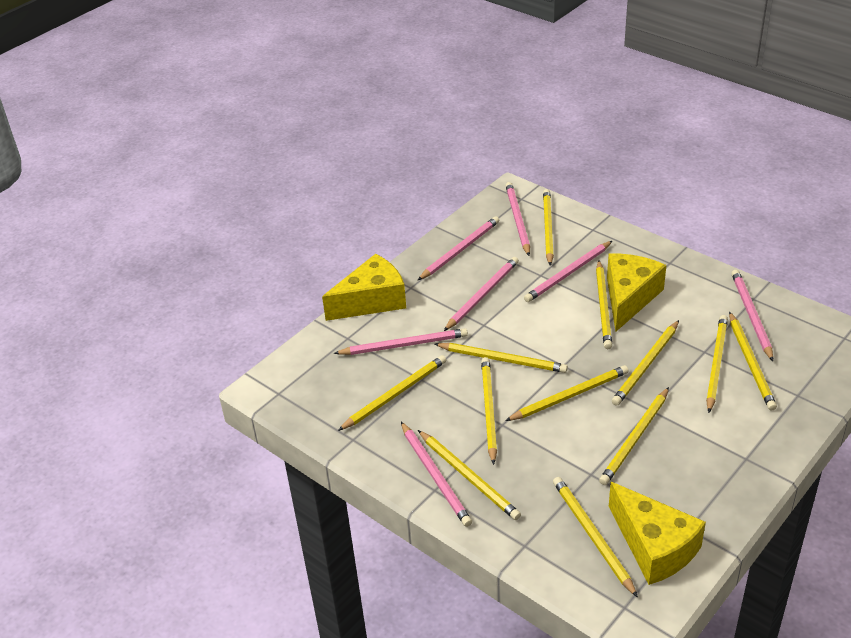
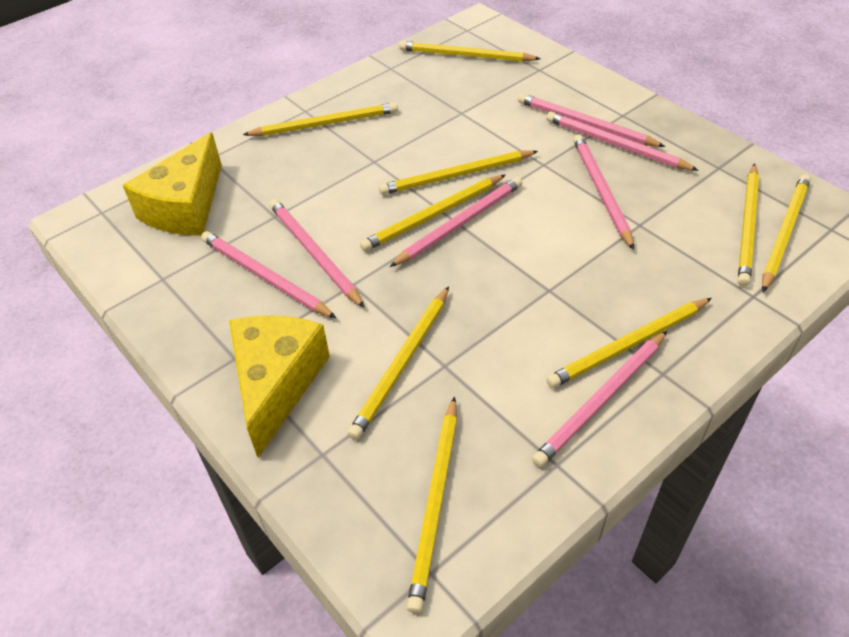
yellow cheese: [322,254,406,321] [607,253,666,332] [609,482,706,585] = 3 -> [123,132,222,236] [229,315,330,458] = 2
yellow pencil: [338,355,446,431] [418,430,521,520] [435,343,568,373] [481,357,497,465] [505,365,629,421] [543,189,554,266] [553,477,638,598] [596,260,612,349] [599,387,669,485] [612,320,679,406] [706,315,728,413] [729,312,777,410] = 12 -> [243,103,398,136] [348,286,449,440] [360,175,505,251] [379,150,538,195] [399,41,541,62] [407,396,457,614] [546,298,712,388] [738,163,759,287] [762,174,811,292] = 9

